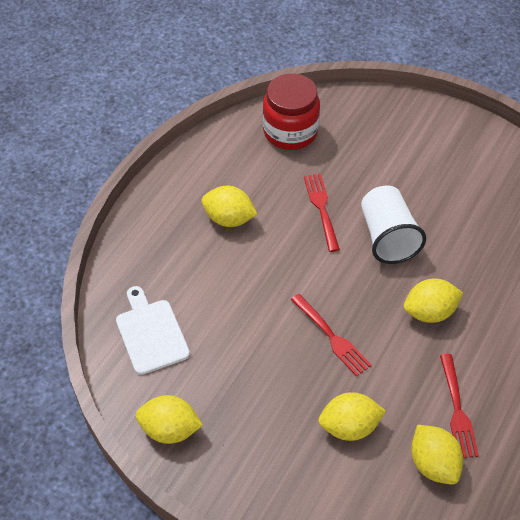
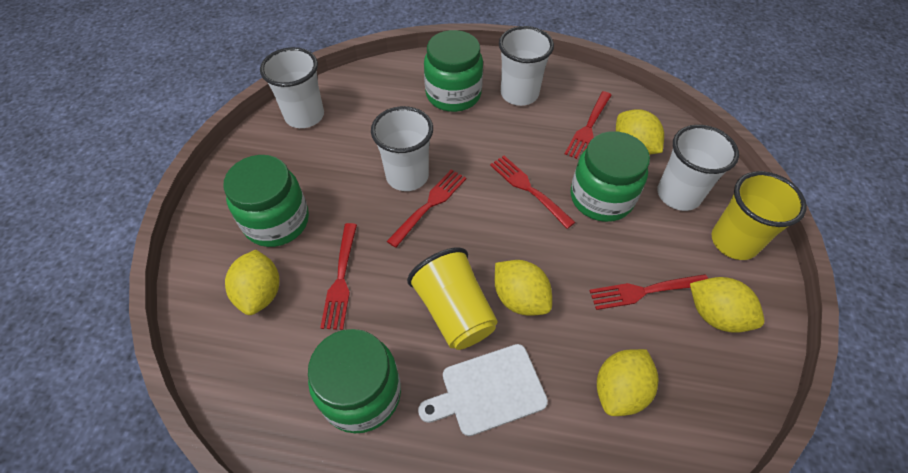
green jar: none = 0 -> [223,155,309,247] [308,329,401,433] [424,30,483,112] [571,131,650,222] = 4
red fork: [291,294,372,377] [304,173,340,252] [440,354,479,458] = 3 -> [320,223,357,330] [387,169,466,248] [490,156,575,229] [565,91,612,159] [589,274,708,310] = 5
red jar: [263,73,320,150] = 1 -> none = 0
white cup: [361,186,426,264] = 1 -> [260,47,324,128] [371,106,433,191] [499,26,554,106] [657,125,739,211] = 4
yellow cup: none = 0 -> [407,247,498,350] [712,171,807,260] = 2

